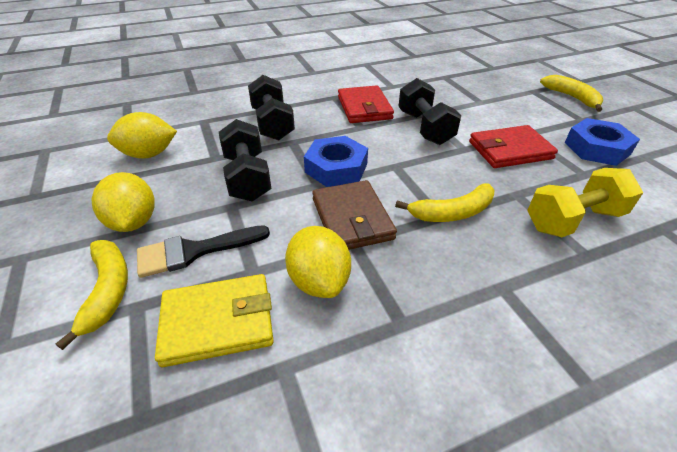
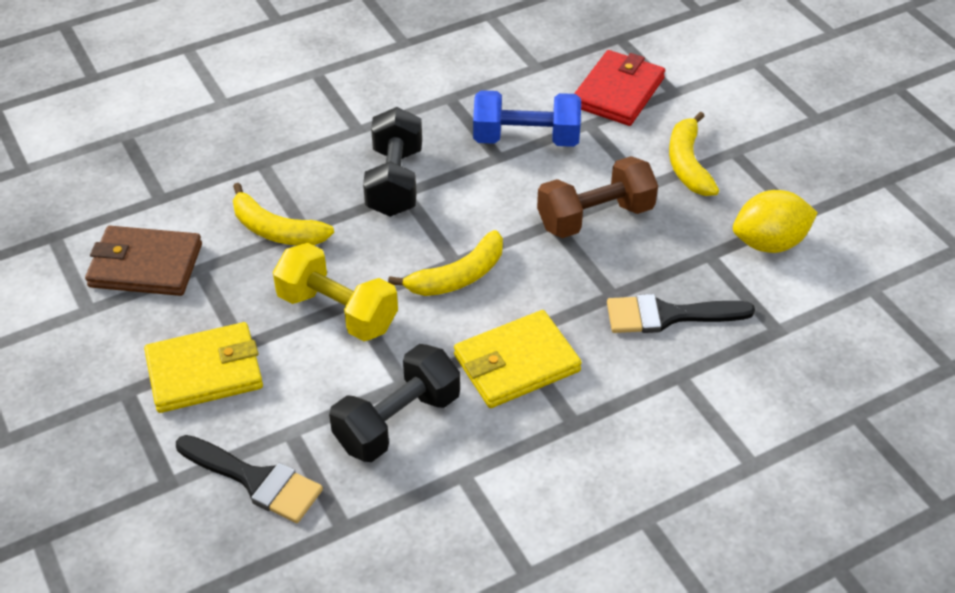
black brush: [137,225,270,278] = 1 -> [176,435,323,523] [607,294,755,333] = 2
black dumbbell: [219,119,272,202] [248,75,295,141] [398,78,461,145] = 3 -> [329,344,460,462] [363,107,422,217] = 2
blue dumbbell: none = 0 -> [473,90,581,147] = 1
blue nut: [304,136,368,187] [565,118,640,166] = 2 -> none = 0
brown dumbbell: none = 0 -> [537,156,658,238] = 1
red wallet: [338,85,394,123] [469,125,558,168] = 2 -> [574,50,665,126] = 1
yellow lemon: [91,172,155,232] [107,112,177,159] [285,226,351,298] = 3 -> [733,190,818,253] = 1
yellow wallet: [155,274,274,367] = 1 -> [144,322,263,413] [454,310,582,408] = 2

